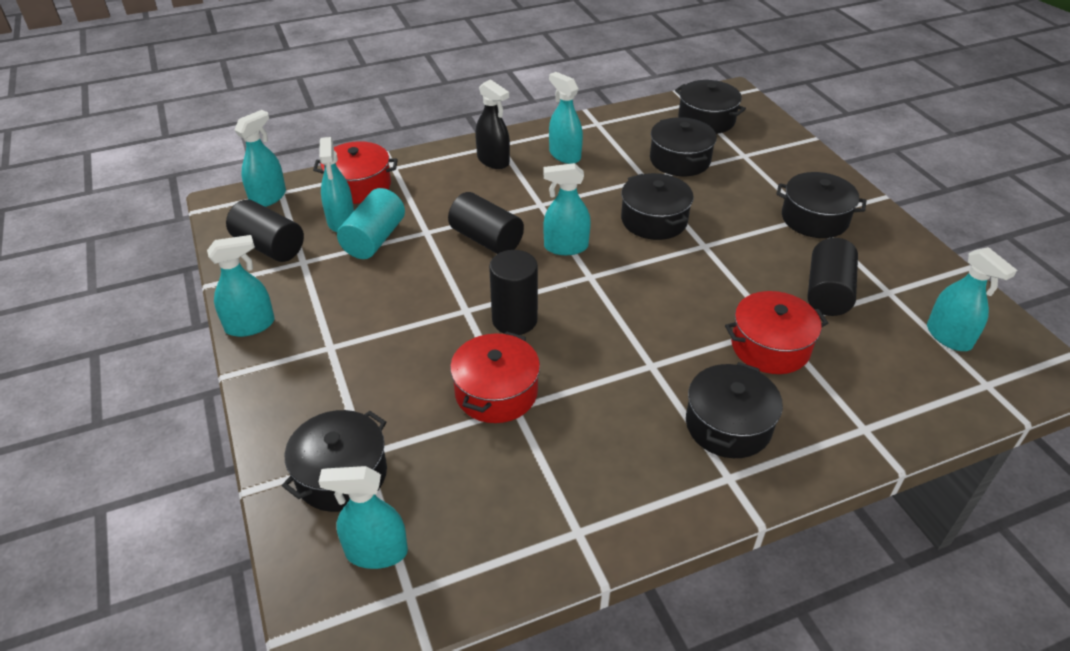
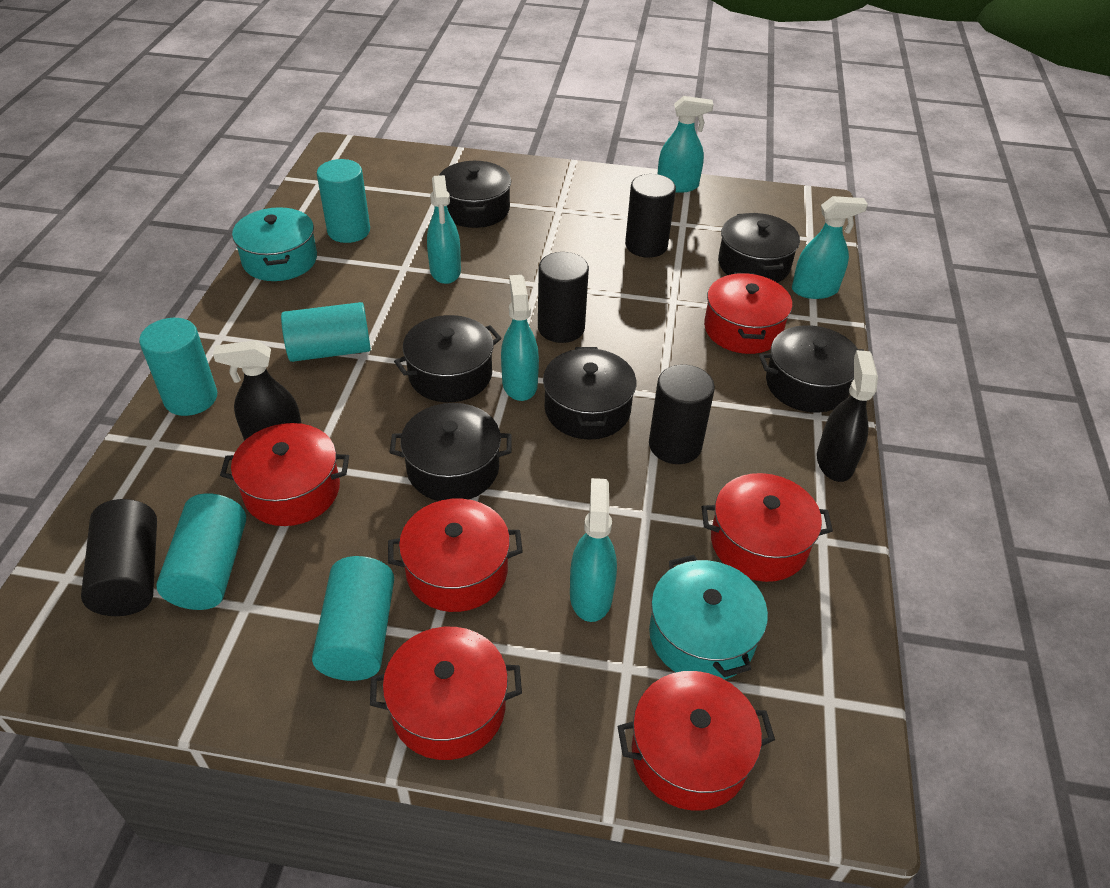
black spray bottle: [475,79,510,169] = 1 -> [213,340,302,441] [817,350,878,482] = 2
red pot: [313,141,398,204] [450,332,540,423] [725,291,828,374] = 3 -> [220,423,349,526] [370,627,522,760] [388,499,523,612] [617,671,775,811] [702,473,833,582] [704,273,792,354] = 6
turquoise cylinder: [337,188,405,259] = 1 -> [139,318,217,416] [156,493,246,610] [281,302,371,362] [312,556,394,681] [317,159,370,243] = 5
turquoise pot: none = 0 -> [232,207,317,281] [649,555,768,680] = 2
turquoise spray bottle: [207,235,275,337] [234,110,286,207] [318,466,408,569] [319,137,354,232] [543,163,591,255] [549,72,583,164] [927,247,1017,351] = 7 -> [427,175,461,284] [501,275,539,401] [570,478,617,622] [658,96,714,193] [792,196,868,299] = 5

